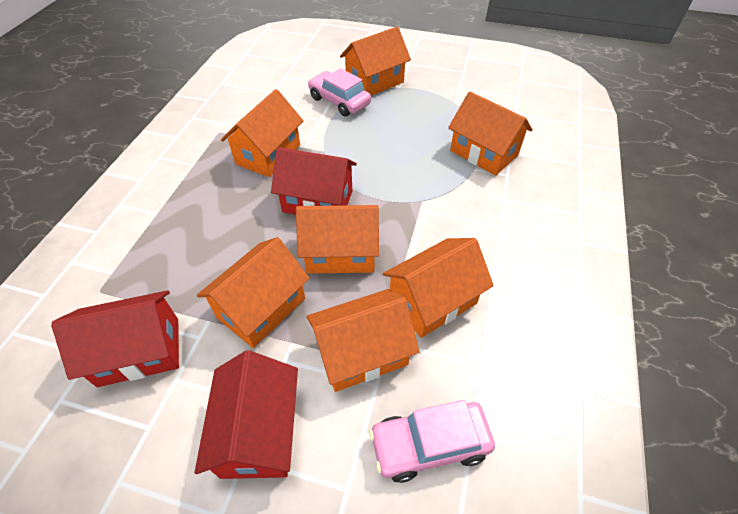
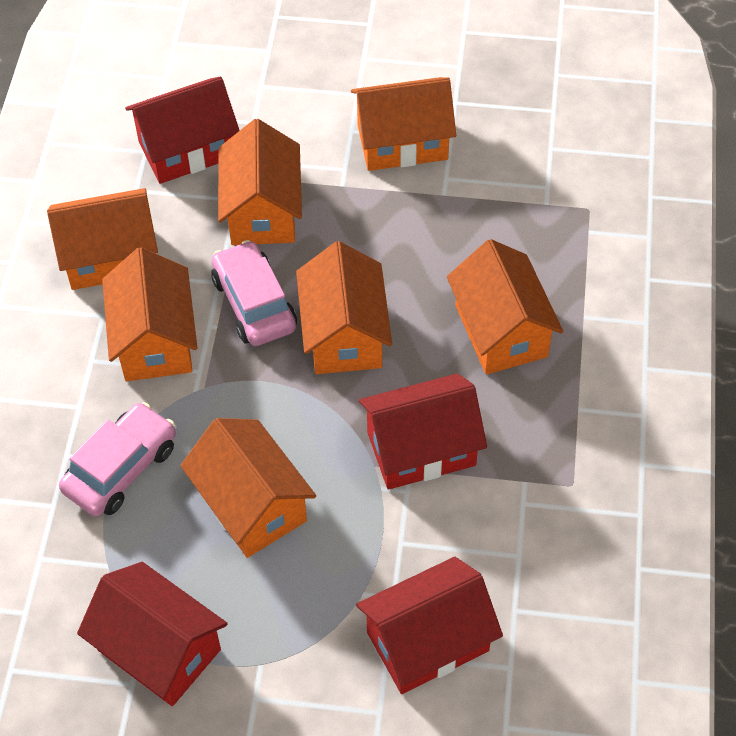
red house: [51,290,179,387] [195,351,298,479] [271,147,357,215] = 3 -> [77,562,228,706] [125,77,240,184] [356,557,503,694] [359,373,487,490] = 4

